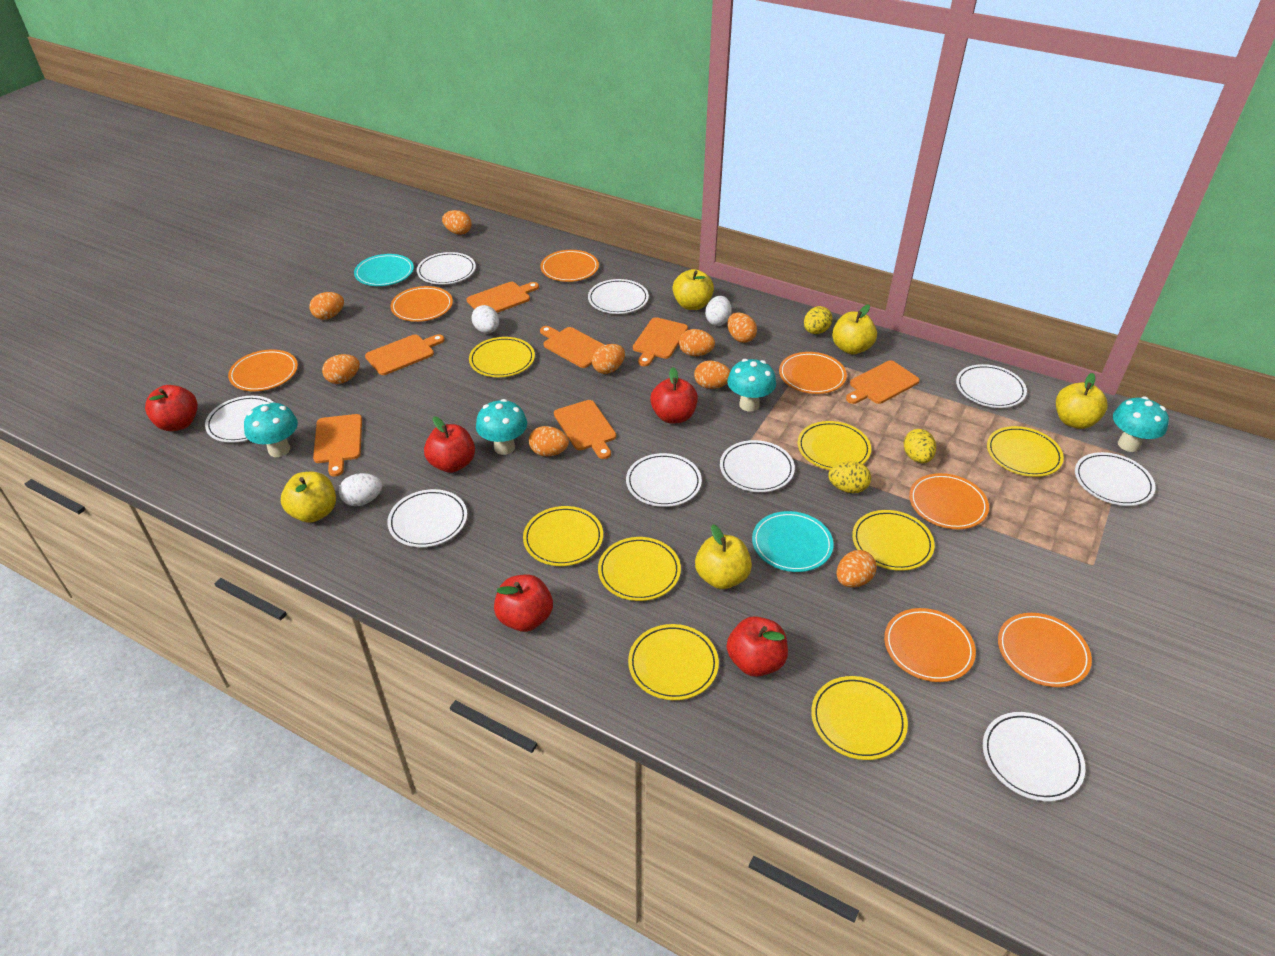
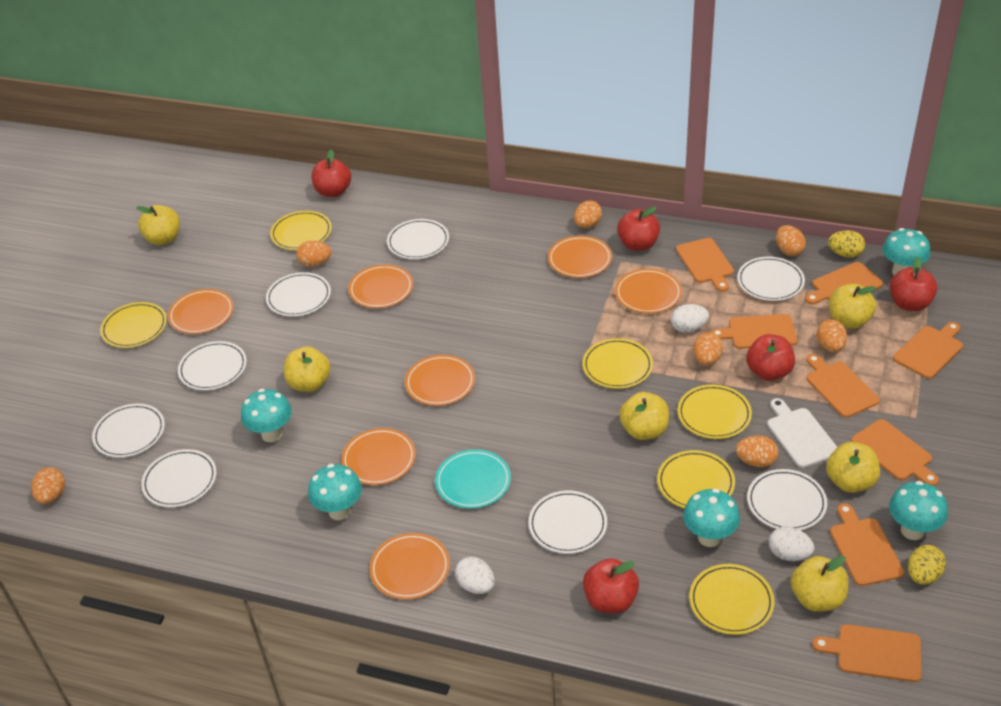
orange cutting board: [313,414,362,476] [365,334,445,375] [467,282,539,313] [540,326,604,368] [554,400,616,459] [633,317,688,366] [846,360,920,404] = 7 -> [676,238,734,292] [711,314,798,349] [805,262,883,304] [806,354,880,418] [812,624,922,682] [830,503,904,586] [851,419,939,486] [893,322,963,379] = 8
orange egg: [309,292,344,320] [322,354,360,384] [442,210,472,235] [529,426,569,456] [592,344,625,374] [679,329,715,356] [694,360,730,389] [727,312,757,343] [837,550,877,587] = 9 -> [31,467,65,504] [296,241,331,267] [574,200,602,228] [693,332,723,365] [735,435,778,468] [776,225,806,256] [817,319,847,352] = 7
turquoise mushroom: [244,402,298,457] [476,399,527,455] [727,359,776,412] [1113,397,1169,452] = 4 -> [241,389,292,442] [308,464,362,520] [683,489,740,547] [882,228,930,275] [889,481,948,540] = 5
turquoise plate: [354,254,414,286] [752,511,833,572] = 2 -> [435,449,511,509] = 1
white cutting board: none = 0 -> [767,398,837,468] = 1
white plate: [205,396,274,443] [387,489,467,547] [417,252,476,284] [588,279,649,314] [626,453,702,507] [720,440,795,492] [956,364,1027,408] [983,712,1085,801] [1075,452,1156,506] = 9 -> [92,404,165,458] [141,449,217,507] [178,341,247,390] [266,272,331,317] [387,219,449,259] [528,490,607,554] [737,257,805,301] [747,469,827,530] = 8
yellow apple: [281,472,336,523] [673,269,714,310] [695,525,752,589] [832,304,877,355] [1056,373,1107,429] = 5 -> [136,205,180,245] [284,346,331,392] [619,392,669,440] [791,556,848,612] [826,442,880,493] [829,284,876,329] = 6
yellow egg: [804,306,832,334] [828,461,871,493] [904,429,936,463] = 3 -> [828,230,865,258] [908,545,946,585] = 2
yellow plate: [469,337,535,377] [523,506,603,566] [598,537,681,601] [628,624,719,700] [798,421,871,470] [811,676,908,760] [852,510,935,571] [987,426,1064,477] = 8 -> [100,302,167,348] [270,211,332,250] [582,338,653,389] [657,450,735,508] [678,384,752,439] [689,564,774,635] = 6

